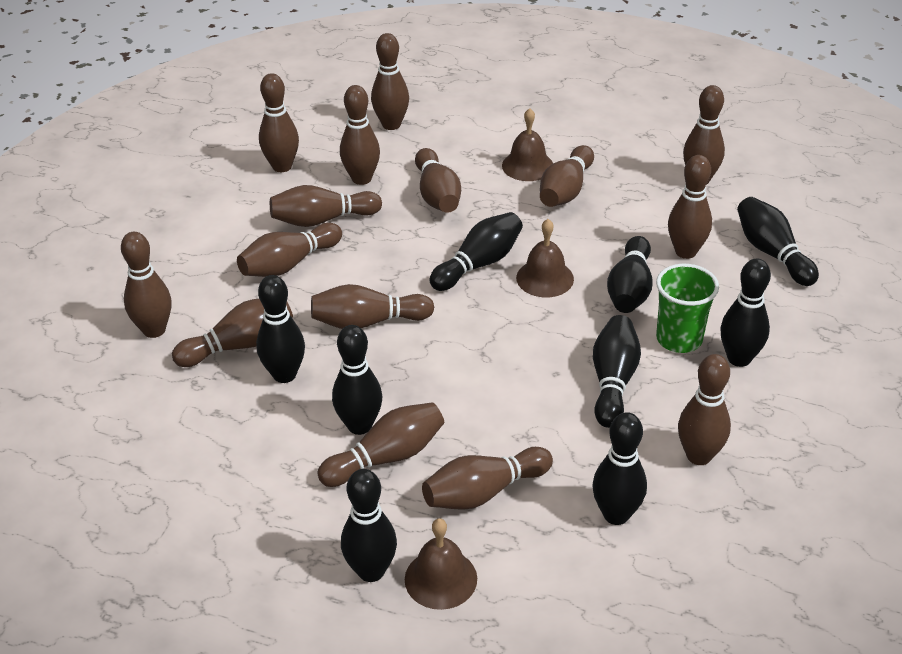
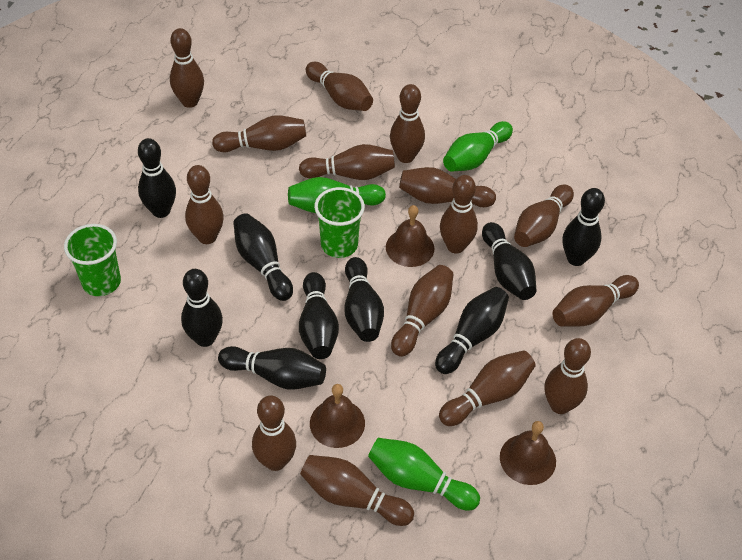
green bowling pin: none = 0 -> [288,177,386,213] [368,438,480,510] [443,121,513,172] = 3
green cup: [656,264,719,353] = 1 -> [64,224,121,296] [314,187,365,258] = 2

